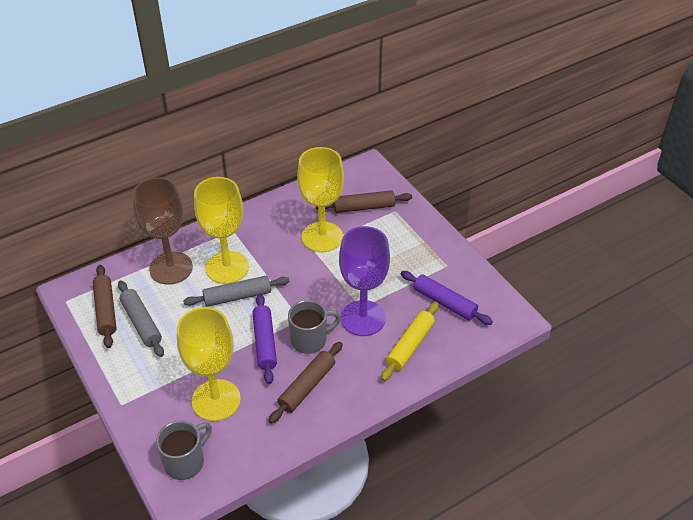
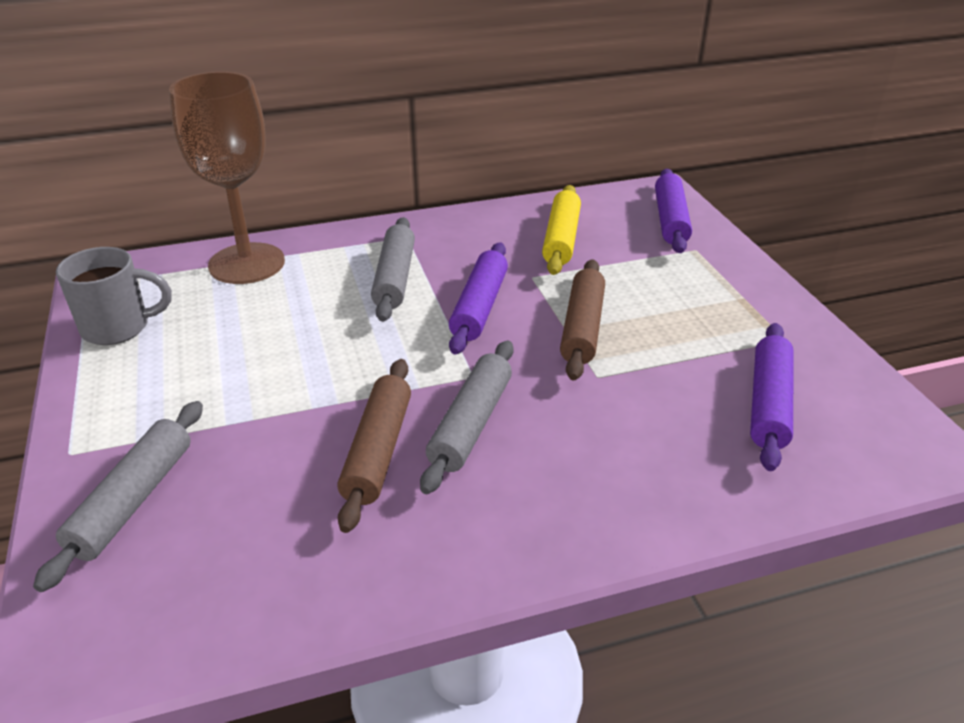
brown rolling pin: [93,265,117,348] [269,342,343,424] [316,190,412,213] = 3 -> [337,359,411,533] [560,259,605,380] = 2
grey mug: [156,421,212,480] [288,300,341,354] = 2 -> [56,247,172,345] = 1
grey rolling pin: [118,280,164,357] [183,276,289,307] = 2 -> [33,401,203,592] [371,217,415,322] [420,340,514,494] = 3
purple goblet: [339,226,390,336] = 1 -> none = 0
purple rolling pin: [252,294,277,384] [401,271,493,325] = 2 -> [449,242,508,355] [655,169,692,253] [750,323,794,471] = 3
yellow goblet: [177,307,241,421] [194,177,249,284] [297,147,344,252] = 3 -> none = 0

